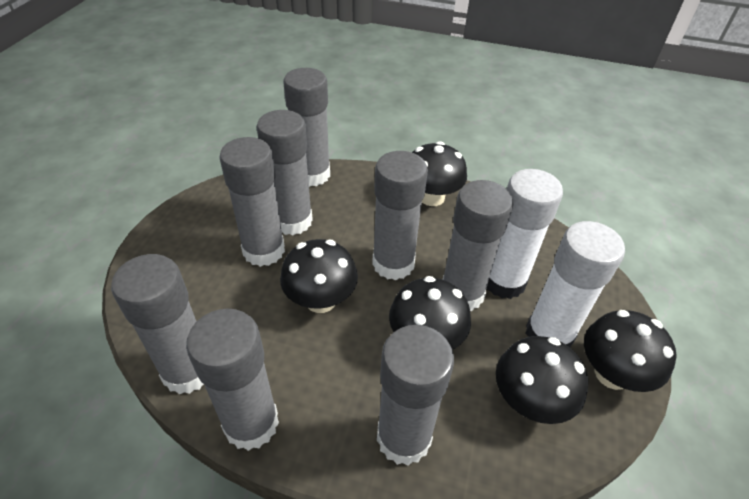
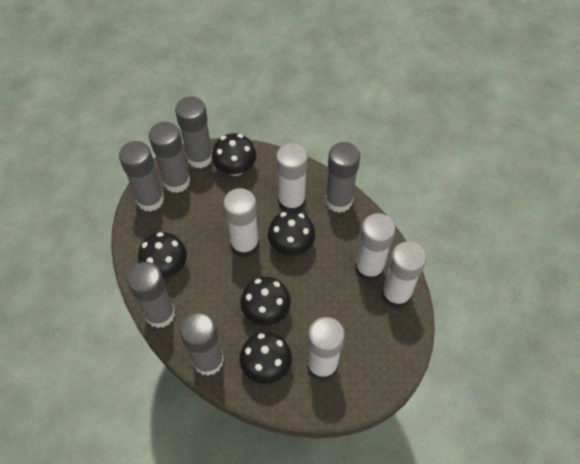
grey glue stick: [111,254,204,394] [186,308,279,451] [219,137,285,267] [256,110,313,235] [283,68,330,187] [372,151,428,280] [377,325,454,466] [443,180,513,311] = 8 -> [119,141,164,212] [127,262,175,328] [149,122,190,193] [175,97,212,168] [180,312,224,376] [325,142,360,213] = 6
white glue stick: [487,169,563,299] [525,221,625,347] = 2 -> [223,188,259,258] [276,143,308,211] [307,317,345,381] [355,213,396,282] [381,241,426,309] = 5

